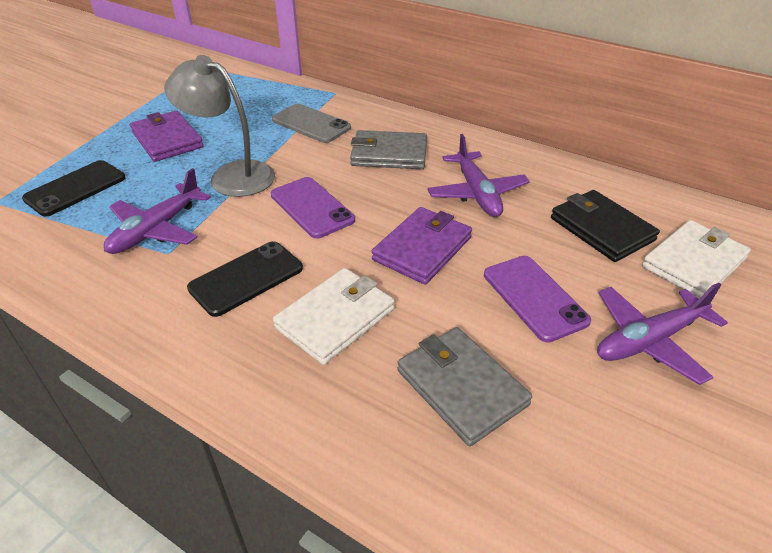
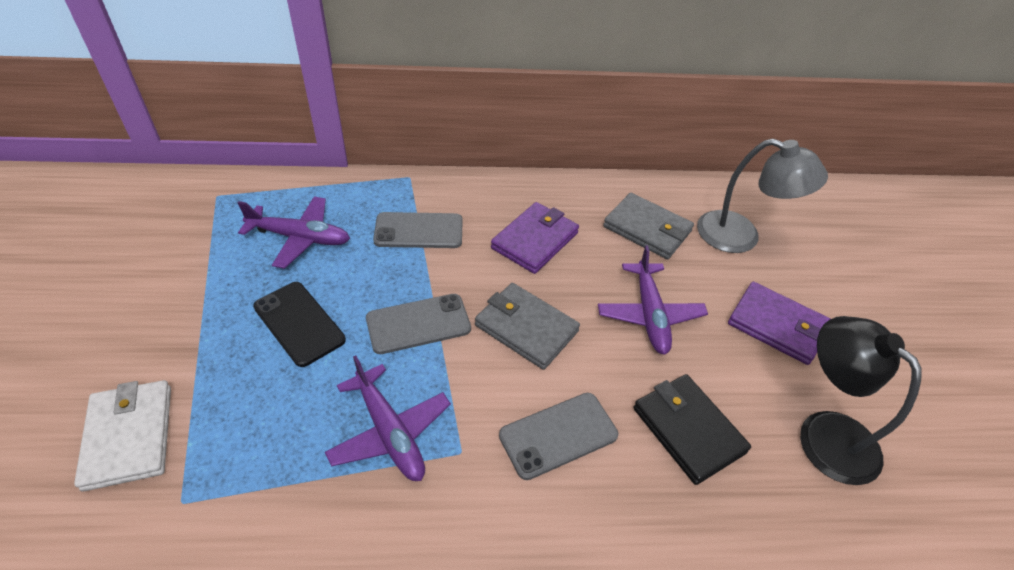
black lamp: none = 0 -> [800,316,922,485] = 1
black phone: [22,160,125,216] [187,241,303,317] = 2 -> [253,282,346,367] = 1
grey phone: [272,104,351,143] = 1 -> [366,294,471,354] [373,212,463,248] [499,393,618,480] = 3
purple phone: [271,177,355,238] [484,256,591,343] = 2 -> none = 0
white wallet: [273,268,395,365] [642,220,751,298] = 2 -> [74,380,171,492] = 1

